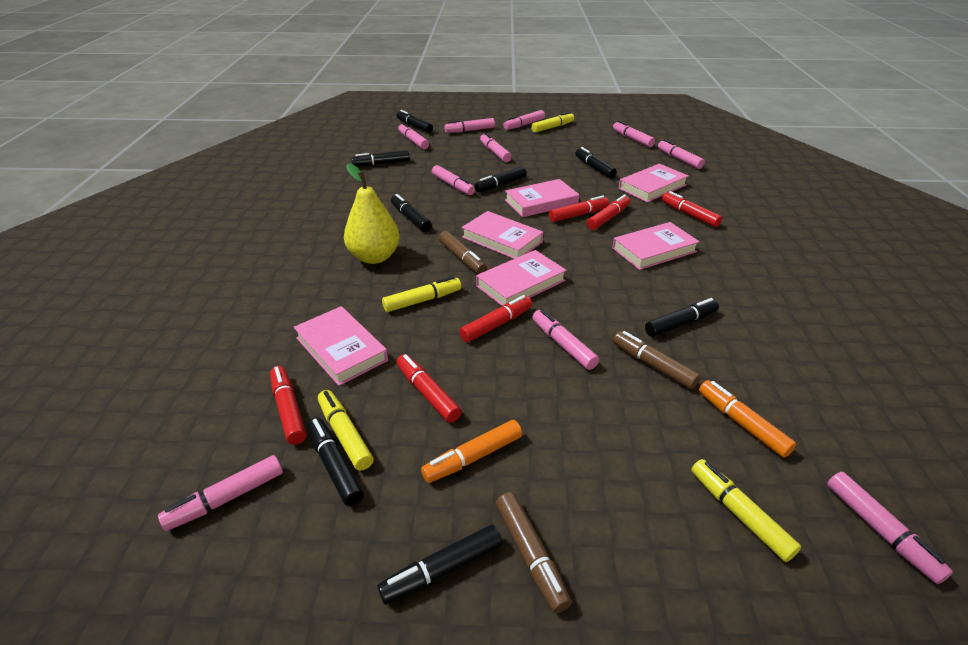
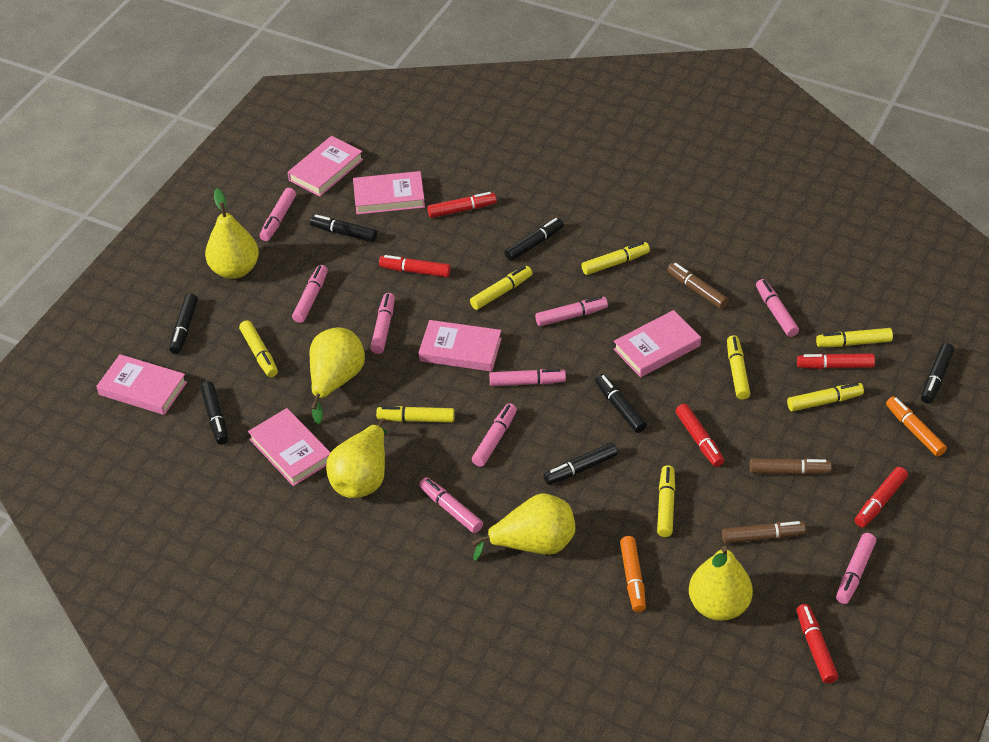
black marker: [307,417,364,506] [352,150,410,167] [377,525,502,605] [391,194,432,232] [396,110,433,133] [474,166,527,192] [575,147,617,178] [645,298,719,337] = 8 -> [169,293,198,354] [200,381,229,445] [310,214,377,242] [504,218,564,261] [543,442,618,485] [595,374,647,433] [921,343,954,404] = 7
pink marker: [158,455,283,531] [398,123,429,149] [432,165,475,195] [444,118,495,133] [480,133,512,162] [503,110,545,130] [532,309,599,370] [613,121,655,147] [658,139,705,169] [827,472,953,584] = 10 -> [260,188,296,241] [292,265,328,323] [370,293,395,354] [419,477,483,533] [472,403,517,467] [489,369,566,386] [535,296,608,326] [756,279,799,337] [836,533,876,604] = 9
yellow marker: [318,390,374,471] [382,276,461,312] [531,112,574,133] [691,459,801,562] = 4 -> [239,320,278,377] [376,406,455,423] [470,266,532,310] [581,242,650,275] [657,465,675,537] [727,335,750,400] [787,383,864,411] [816,328,893,347] = 8
yellow pear: [344,163,400,264] = 1 -> [205,188,259,279] [310,327,365,424] [326,418,388,498] [472,493,575,561] [689,546,753,621] = 5

